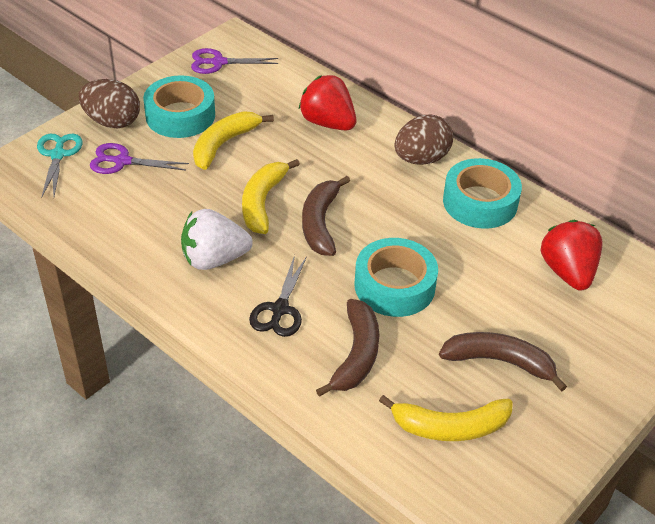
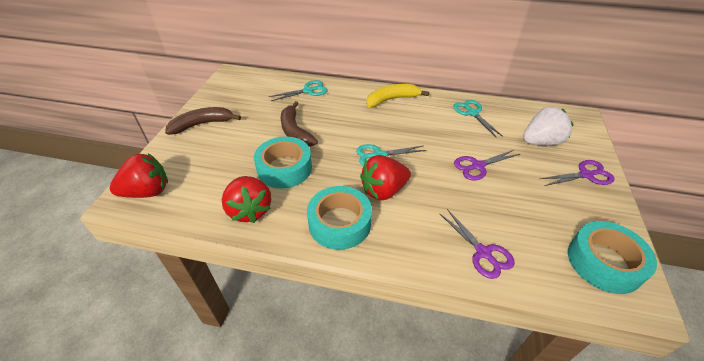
black scissors: [249,255,307,337] = 1 -> none = 0
brown banana: [302,176,350,256] [316,299,379,397] [439,332,567,392] = 3 -> [165,107,241,135] [281,101,318,147] = 2
brown egg: [79,79,140,128] [395,114,453,165] = 2 -> none = 0
purple scissors: [90,143,189,174] [191,48,278,74] = 2 -> [440,209,515,279] [454,149,520,180] [540,160,615,186] = 3
red strawberry: [298,75,356,131] [541,220,602,291] = 2 -> [109,153,168,198] [222,176,272,223] [360,155,411,200] = 3
turquoise scissors: [37,134,83,198] = 1 -> [269,80,328,101] [356,144,426,166] [453,100,503,138] = 3
yellow banana: [193,111,274,170] [242,159,300,234] [379,395,513,441] = 3 -> [366,84,429,108] = 1

